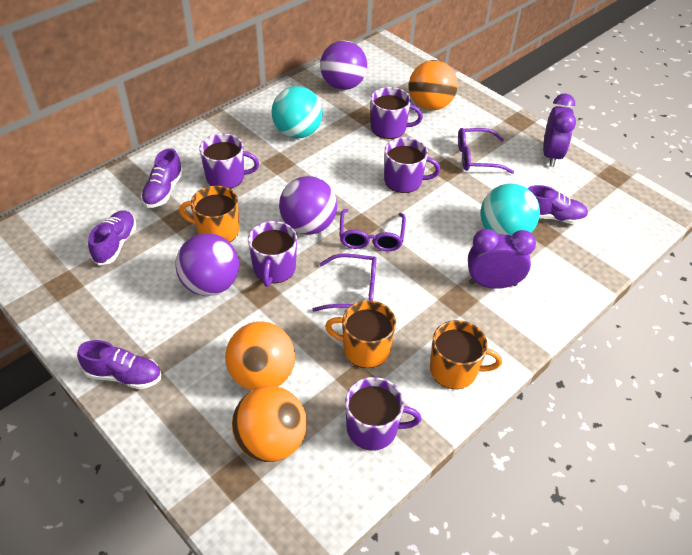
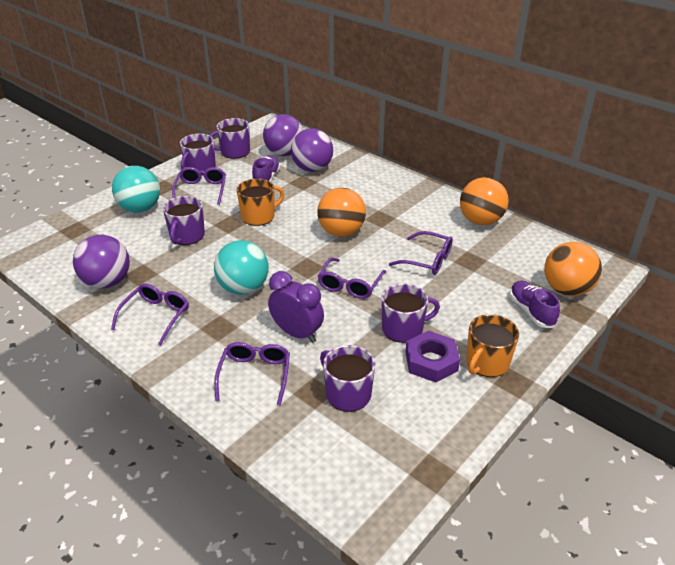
orange mug: [179,186,239,242] [325,300,396,368] [430,320,502,389] = 3 -> [237,179,284,226] [466,314,519,377] = 2
purple clock: [468,229,536,289] [543,93,576,167] = 2 -> [268,271,324,343] = 1
purple glasses: [312,253,376,312] [339,209,406,251] [458,128,514,174] = 3 -> [111,283,189,345] [172,167,226,205] [214,342,290,405] [318,258,386,299] [389,231,453,275] = 5
purple nut: none = 0 -> [405,331,460,382] = 1
purple shoe: [77,340,161,389] [88,210,136,265] [141,148,183,208] [528,185,588,224] = 4 -> [252,155,280,182] [510,280,560,328] = 2

